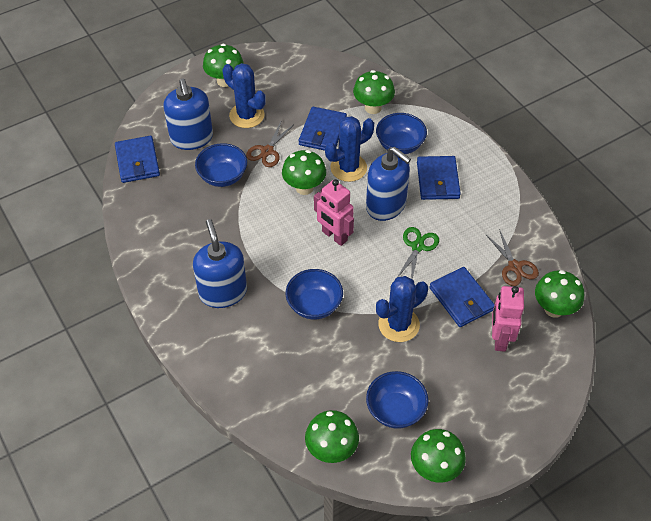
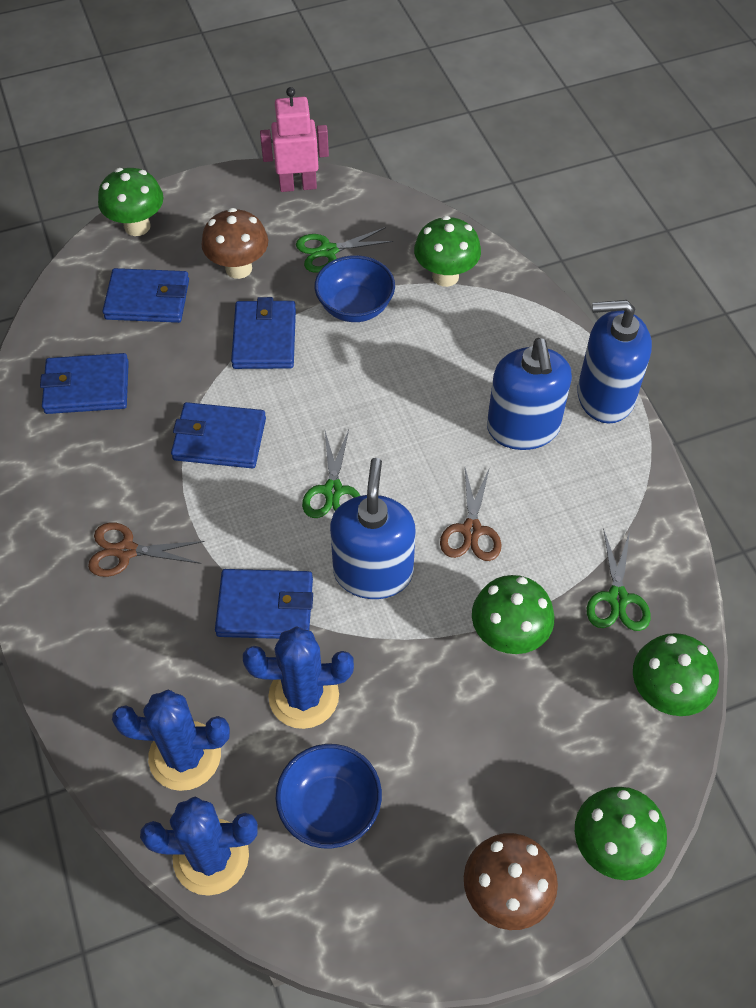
blue bowl: [195,143,247,187] [286,269,343,319] [366,371,428,429] [376,113,427,154] = 4 -> [276,744,382,848] [315,255,395,322] = 2
blue wallet: [115,136,160,183] [299,107,347,151] [417,156,461,200] [430,267,495,327] = 4 -> [40,353,129,414] [103,268,189,323] [171,402,266,469] [215,569,313,639] [231,297,296,369] = 5
brown mushroom: none = 0 -> [201,208,268,279] [464,833,558,930] = 2
green mushroom: [203,44,244,87] [282,150,326,195] [305,410,359,463] [353,70,395,114] [411,429,466,483] [535,270,584,318] = 6 -> [98,168,164,236] [414,216,481,287] [472,575,554,654] [575,787,667,880] [633,633,719,716] = 5
green scissors: [397,227,439,279] = 1 -> [296,227,393,273] [302,430,360,518] [587,529,651,631] = 3
pink robot: [314,179,354,246] [492,286,524,352] = 2 -> [260,87,329,192] = 1

